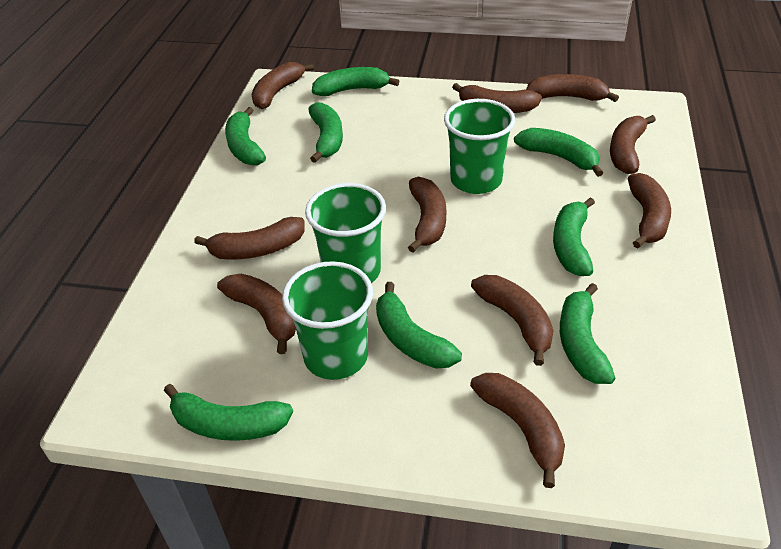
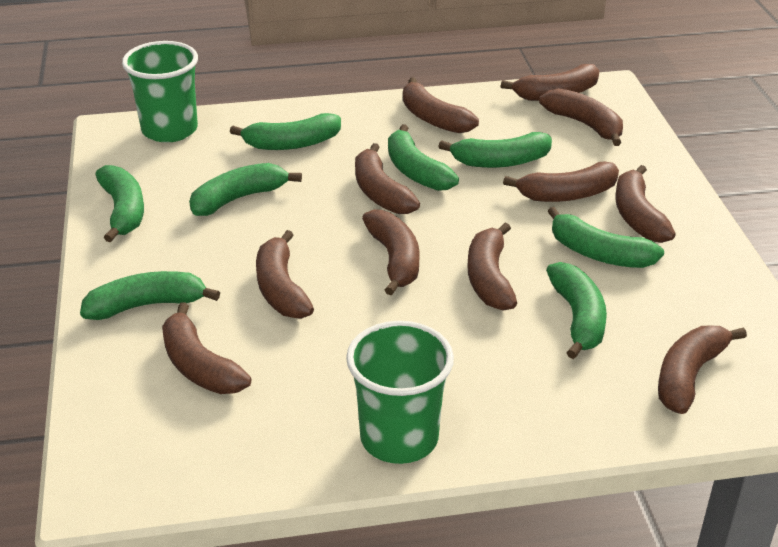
brown banana: [194,217,305,260] [217,274,296,354] [252,62,314,109] [408,176,446,252] [452,83,542,113] [470,373,565,488] [471,275,554,366] [526,74,619,102] [610,115,656,174] [628,173,671,248] = 10 -> [162,303,251,394] [256,230,314,319] [355,143,420,214] [362,209,420,295] [403,77,479,133] [467,223,517,311] [501,64,600,101] [503,161,619,202] [539,88,623,146] [615,165,676,243] [658,326,747,414] = 11
green cup: [282,261,373,380] [305,183,386,283] [444,99,515,194] = 3 -> [122,41,198,143] [346,321,454,464] = 2

